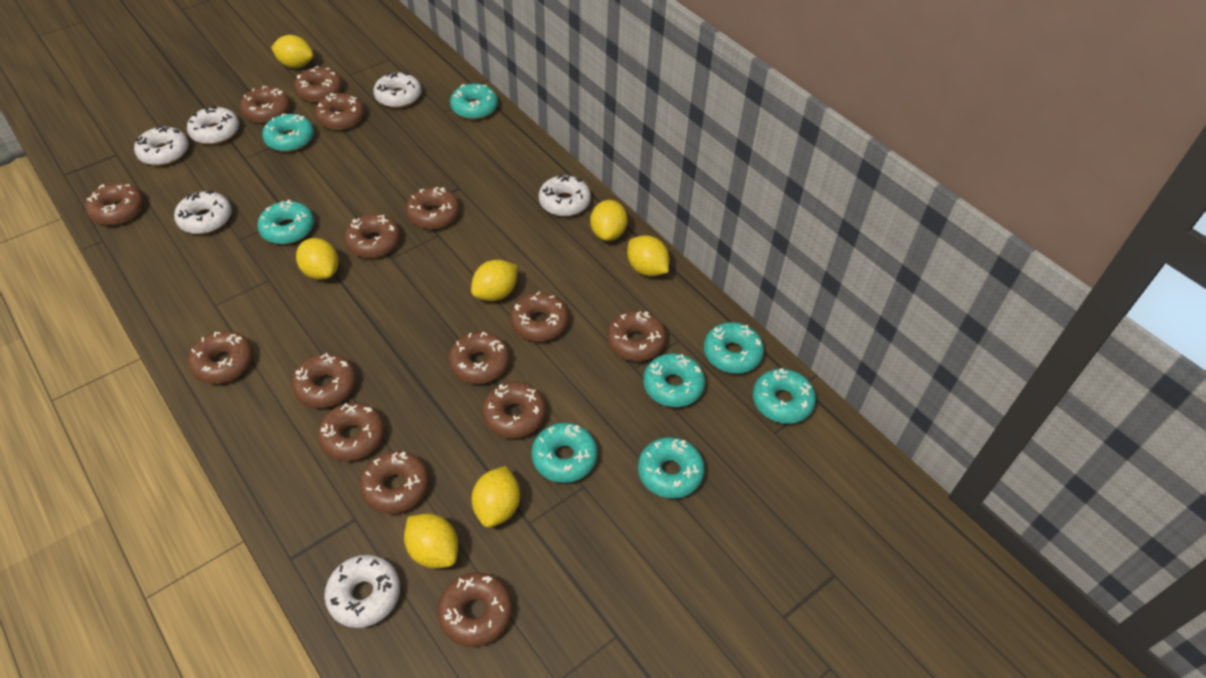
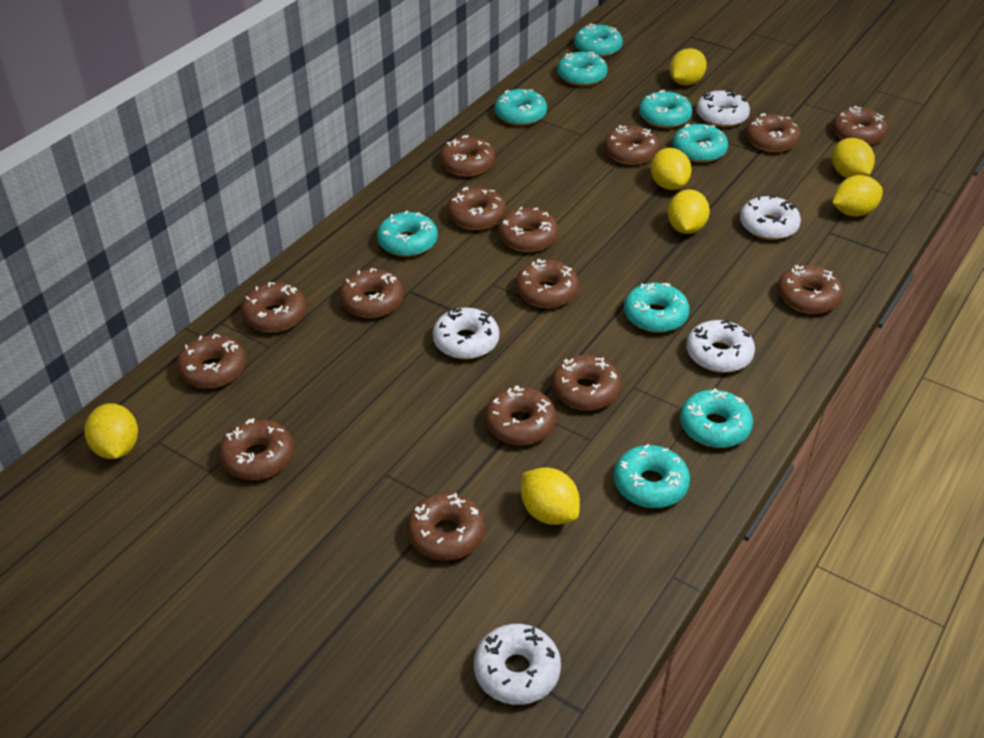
turquoise donut: [257,200,314,244] [262,114,314,152] [450,83,498,119] [532,423,598,483] [638,437,705,499] [643,353,705,407] [704,322,764,374] [753,368,816,424] = 8 -> [377,211,438,257] [495,89,547,126] [557,52,608,86] [574,23,623,57] [614,444,690,508] [624,283,690,333] [639,90,692,128] [673,124,728,163] [680,388,753,448] = 9
white donut: [134,125,189,166] [174,190,232,234] [187,105,239,145] [324,555,400,628] [373,72,421,108] [539,174,591,216] = 6 -> [433,308,499,359] [474,624,561,705] [686,320,755,373] [696,90,750,127] [740,195,801,240] = 5

